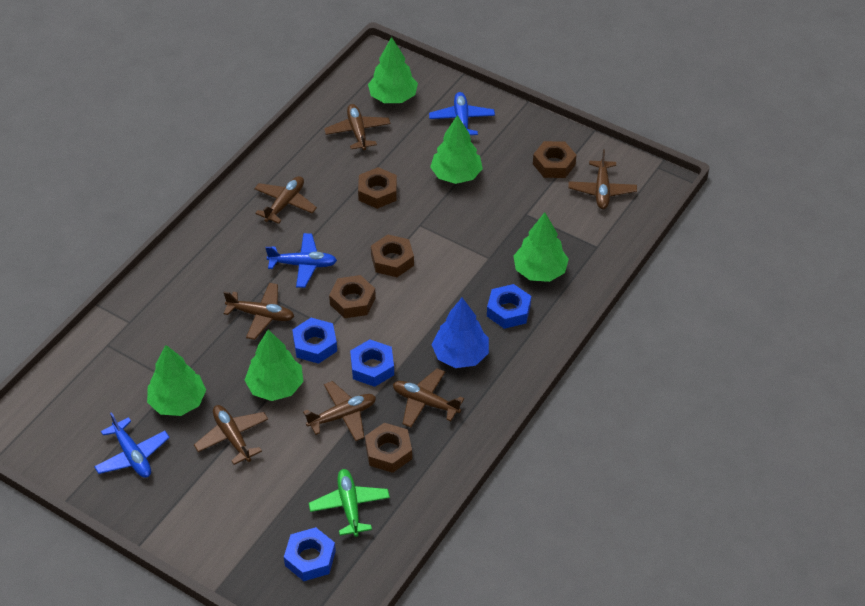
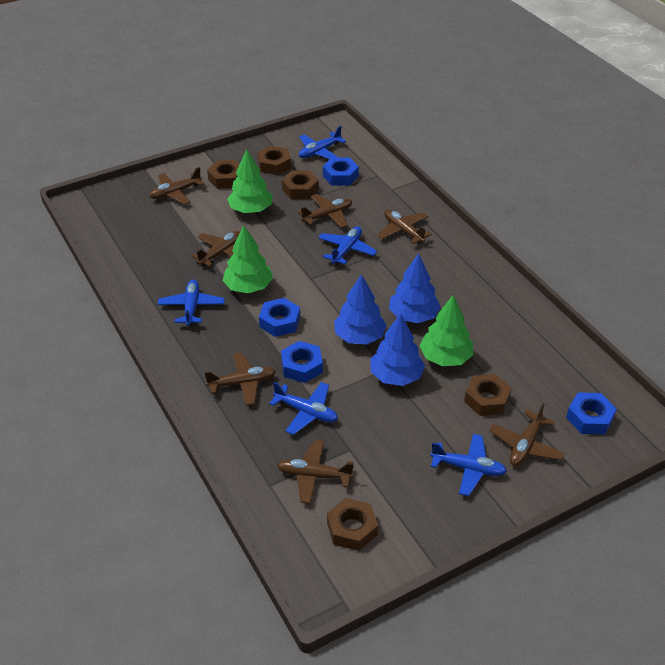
blue plane: [94,412,170,478] [266,233,337,288] [429,92,495,135] = 3 -> [158,280,225,326] [269,382,338,435] [299,126,346,159] [318,226,377,265] [430,434,507,496] = 5
blue tree: [432,298,489,368] = 1 -> [334,274,387,345] [370,313,425,386] [389,253,441,323] = 3
green plane: [309,469,390,537] = 1 -> none = 0
green tree: [147,345,206,416] [244,329,303,401] [368,37,418,103] [430,115,483,184] [513,212,569,282] = 5 -> [223,225,273,293] [227,149,273,213] [419,295,473,366] = 3

